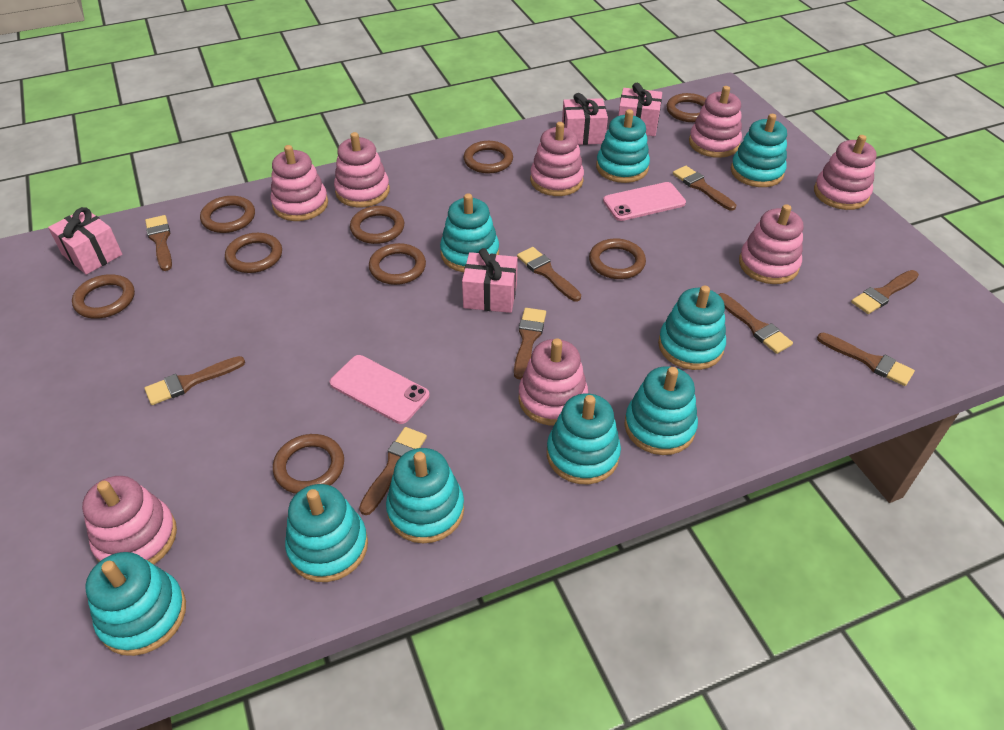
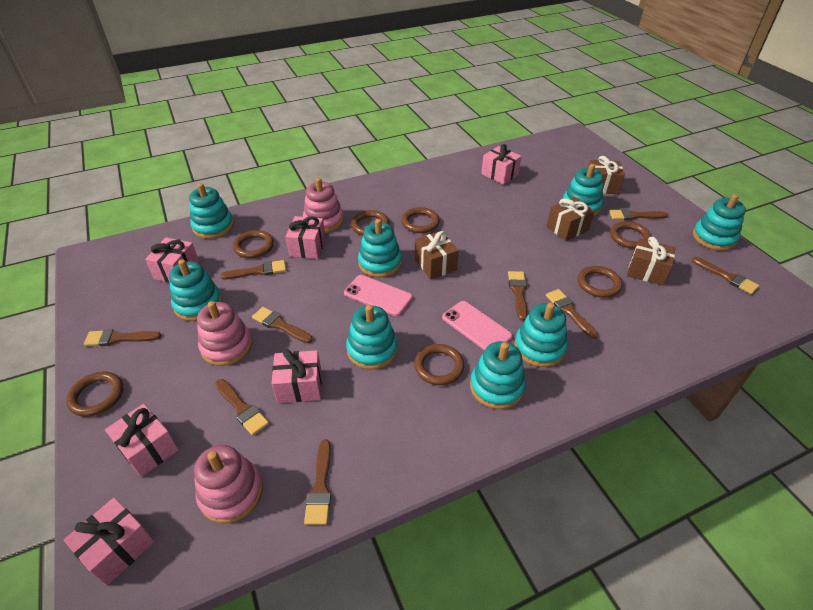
brown gift: none = 0 -> [415,231,459,280] [546,197,595,241] [588,156,625,194] [627,237,675,286] = 4
brown ring: [72,274,135,318] [200,196,255,233] [225,233,282,273] [273,434,344,494] [350,206,404,244] [369,243,426,285] [464,141,513,174] [589,238,646,279] [666,93,706,122] = 9 -> [66,372,123,417] [233,230,274,258] [351,210,389,235] [401,207,440,233] [414,344,464,385] [578,266,622,298] [610,221,651,249] = 7
pink gift: [48,207,122,275] [462,248,518,313] [562,93,608,145] [618,83,662,136] = 4 -> [64,497,155,586] [105,404,179,477] [145,238,200,283] [271,349,322,403] [285,216,326,259] [481,144,522,185] = 6
pink stacking toy: [82,476,177,564] [270,145,328,221] [334,132,390,207] [519,338,588,426] [530,122,584,196] [689,86,742,158] [739,204,803,284] [814,135,877,210] = 8 -> [194,445,263,523] [197,301,252,366] [303,178,344,233] = 3
turquoise stacking toy: [86,552,186,656] [285,484,368,582] [386,448,464,543] [440,193,499,272] [547,393,621,484] [596,109,650,183] [624,366,698,455] [658,286,726,370] [731,114,787,187] = 9 -> [169,259,222,321] [189,183,234,239] [346,305,398,370] [358,219,402,277] [470,341,526,409] [514,303,567,367] [563,164,603,216] [693,194,746,251] = 8

